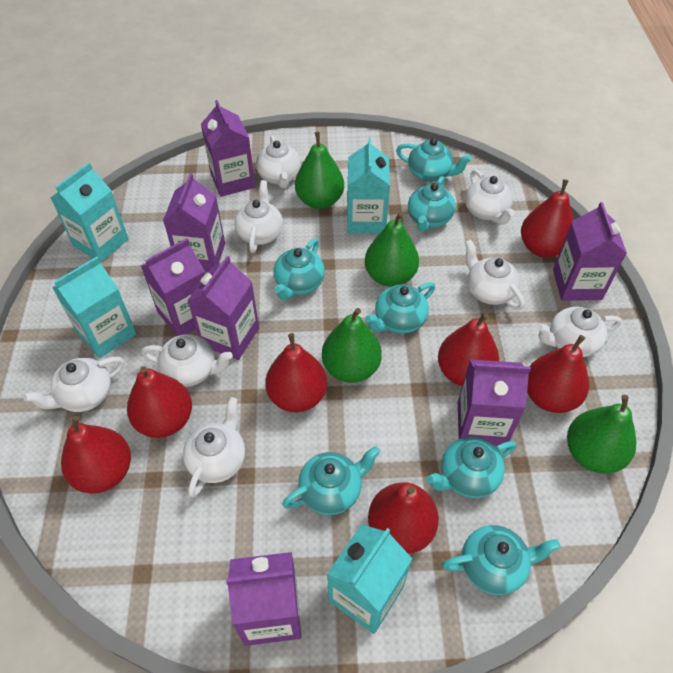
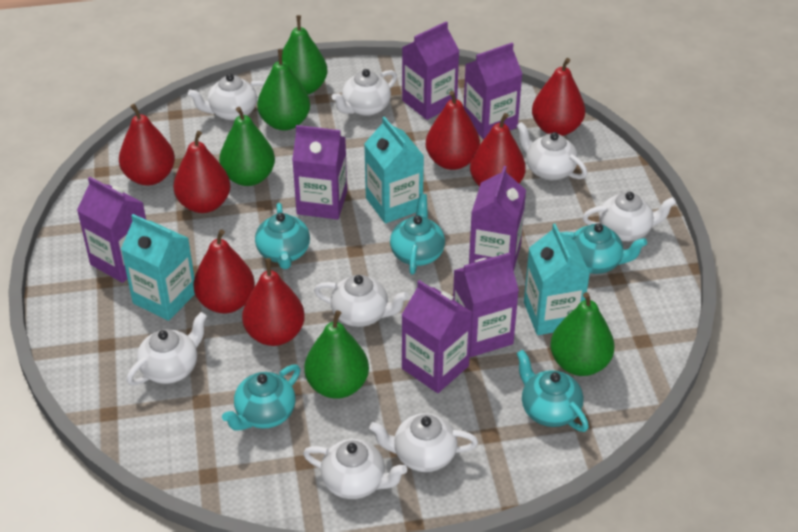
green pear: [295,132,344,209] [322,308,382,383] [365,212,419,287] [567,395,636,474] = 4 -> [219,107,275,186] [257,49,310,130] [278,15,327,94] [304,310,369,399] [550,292,615,376] = 5
turquoise carton: [51,162,129,263] [52,256,137,358] [327,524,412,634] [347,138,390,234] = 4 -> [121,214,195,321] [364,117,424,223] [524,224,590,335] = 3
turquoise teapot: [274,238,325,300] [282,446,380,515] [365,282,435,334] [396,138,472,182] [408,176,455,232] [427,437,517,498] [442,525,560,595] = 7 -> [222,365,300,431] [255,203,310,269] [390,194,445,274] [516,350,589,432] [560,223,647,274] = 5

